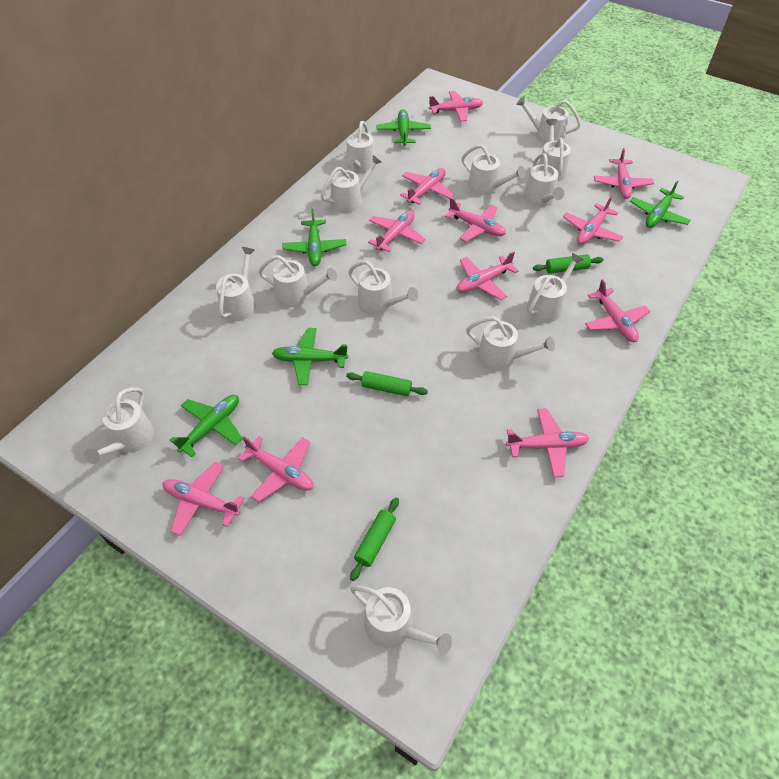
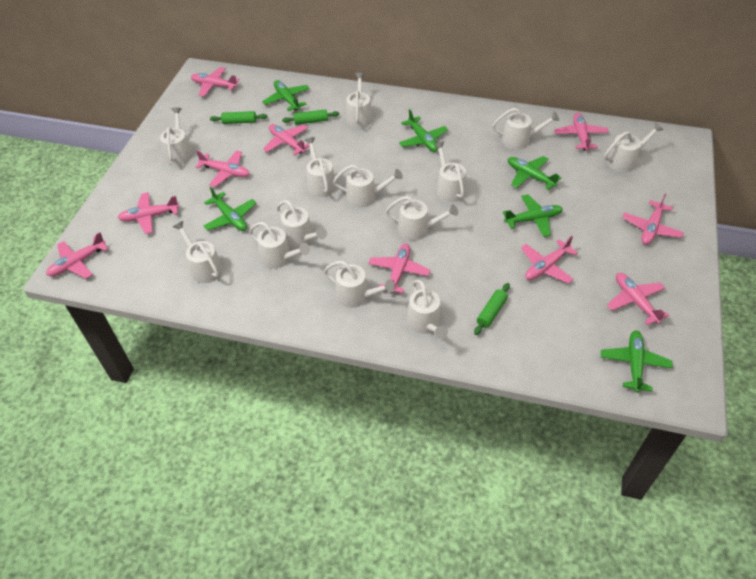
green plane: [170,395,243,457] [272,328,348,385] [282,208,346,266] [377,109,431,146] [630,181,691,228] = 5 -> [203,187,256,231] [262,80,310,111] [399,109,448,152] [503,194,563,237] [508,156,561,190] [601,330,673,393] = 6
pink plane: [163,462,245,536] [238,436,314,502] [368,210,425,252] [400,168,454,205] [429,91,483,122] [445,198,506,242] [457,252,519,300] [506,408,589,477] [563,196,623,245] [585,279,650,342] [594,148,654,199] = 11 -> [46,232,108,279] [118,192,180,234] [191,67,240,97] [195,150,250,187] [263,124,310,155] [368,243,430,294] [521,236,578,284] [554,113,609,151] [607,273,669,325] [622,193,684,245] = 10

